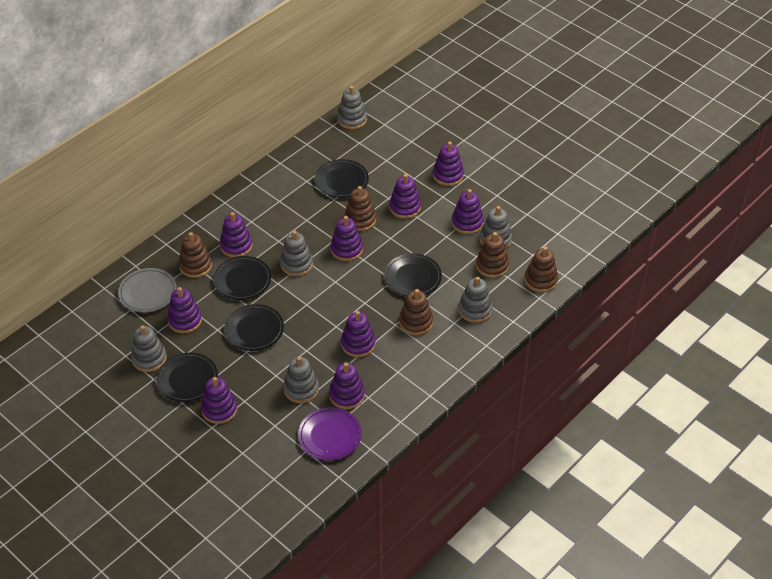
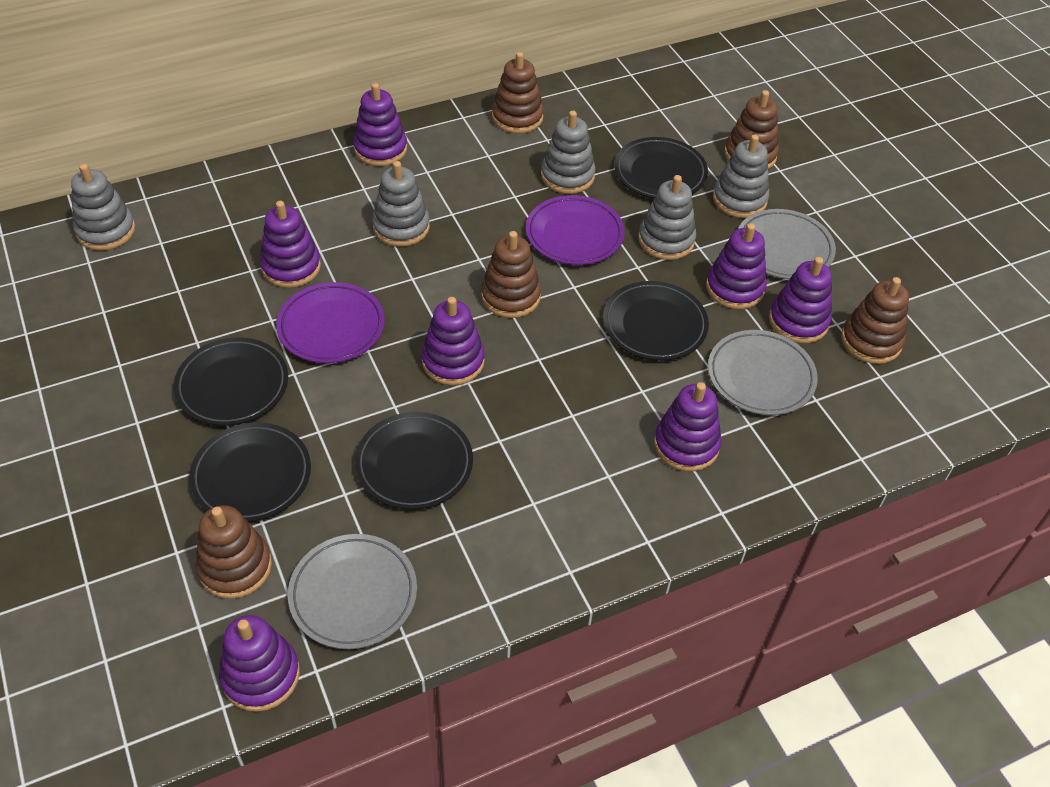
grey plate: [118,268,177,313] = 1 -> [288,534,417,649] [708,330,818,415] [738,209,836,279] = 3
grey stacking toy: [131,325,167,372] [280,231,313,276] [283,356,319,403] [337,86,367,130] [458,277,492,323] [480,206,512,249] = 6 -> [71,164,135,251] [372,161,430,247] [541,110,596,194] [638,175,696,260] [713,134,769,218] = 5
purple plate: [298,407,362,460] = 1 -> [276,282,385,363] [526,195,625,265] = 2
purple stacking toy: [167,287,202,333] [201,377,238,424] [220,212,252,258] [329,362,365,409] [331,216,363,261] [341,311,375,357] [389,174,421,219] [433,142,464,186] [452,189,484,234] = 9 -> [219,615,300,712] [260,201,321,288] [353,83,407,166] [421,297,485,385] [654,382,722,471] [706,223,767,309] [769,257,832,343] = 7

